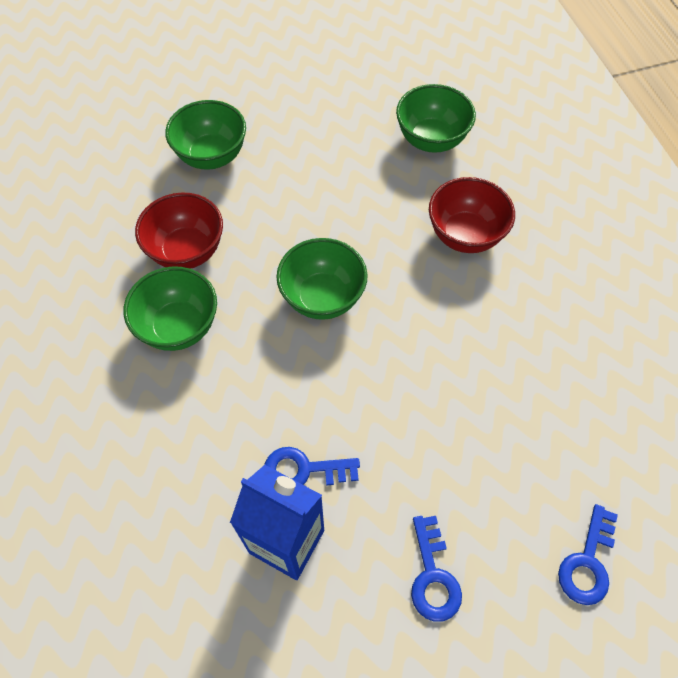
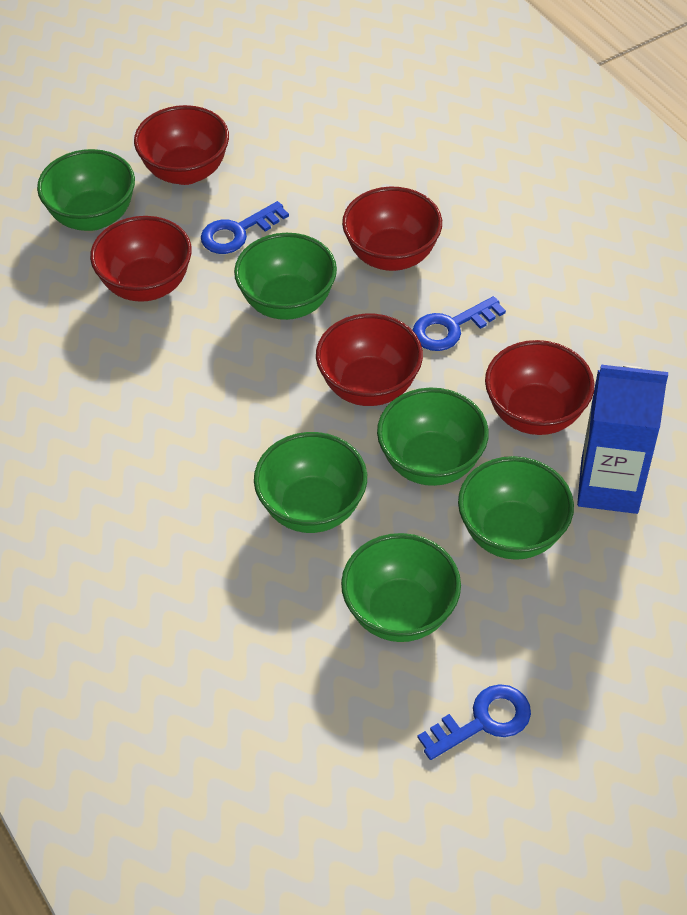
green bowl: [124,266,217,351] [165,100,246,170] [277,238,368,320] [396,84,476,153] = 4 -> [37,149,135,231] [234,233,337,320] [254,432,367,533] [341,533,461,642] [377,388,489,486] [458,456,574,560] = 6
red bowl: [135,192,223,269] [429,177,515,253] = 2 -> [90,216,192,302] [134,105,229,185] [316,314,423,406] [342,187,442,271] [485,340,594,435] = 5

